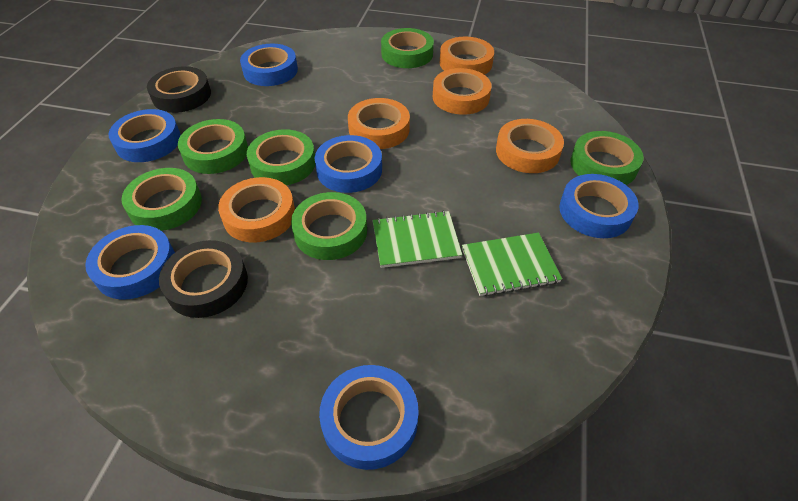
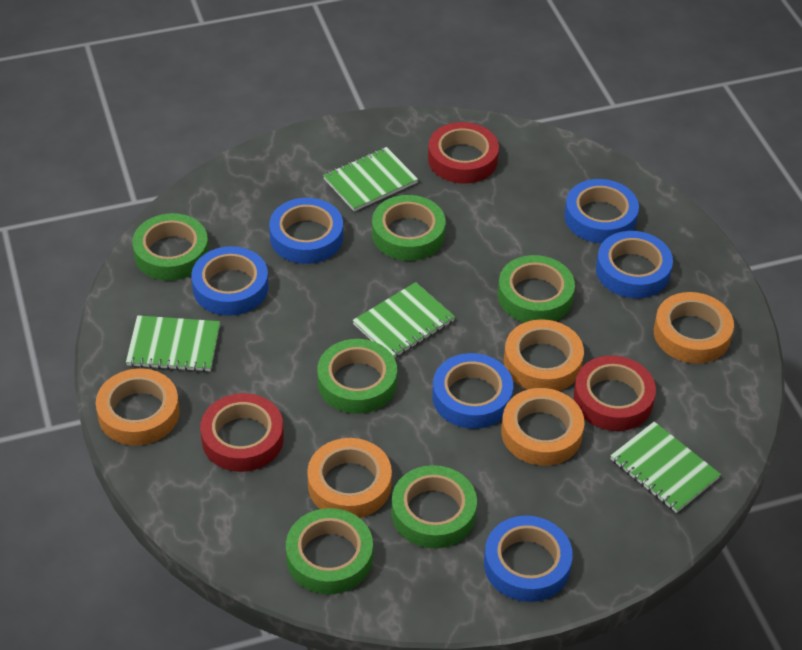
black tape: [147,66,211,113] [159,240,248,318] = 2 -> none = 0
green notebook: [372,211,462,268] [462,233,562,296] = 2 -> [126,315,220,372] [323,147,418,211] [352,282,455,358] [610,422,721,513] = 4
red tape: none = 0 -> [200,393,284,472] [428,122,499,184] [573,356,656,431] = 3

